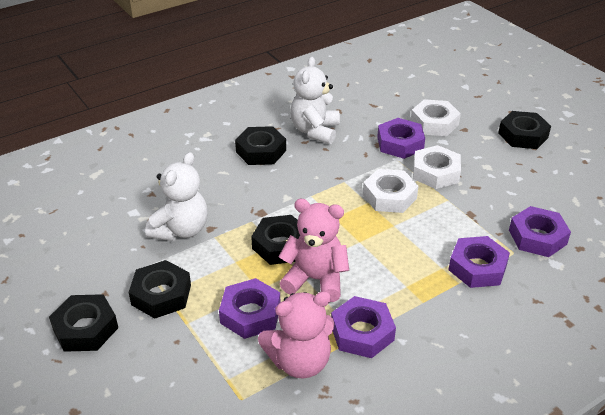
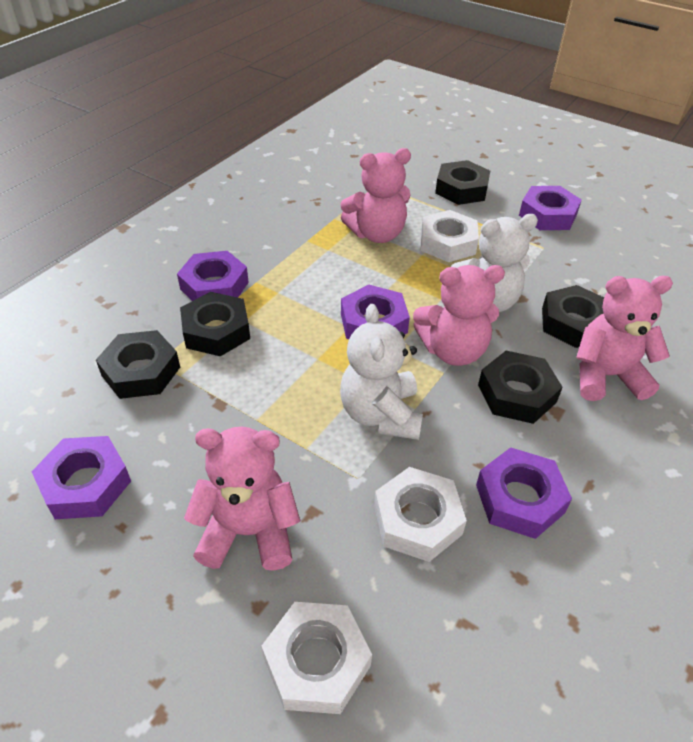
pink teddy bear: [258,291,334,378] [279,199,349,302] = 2 -> [184,427,300,571] [340,148,411,243] [413,265,505,366] [576,276,673,401] = 4

